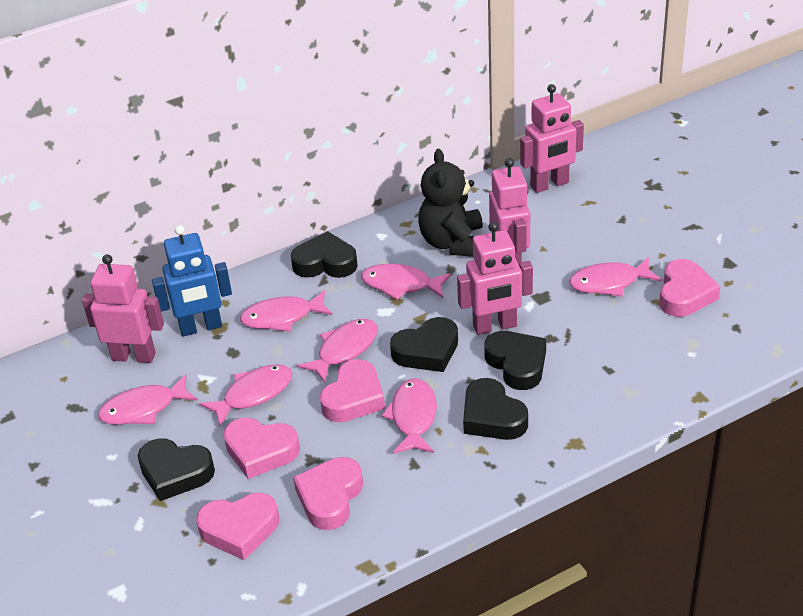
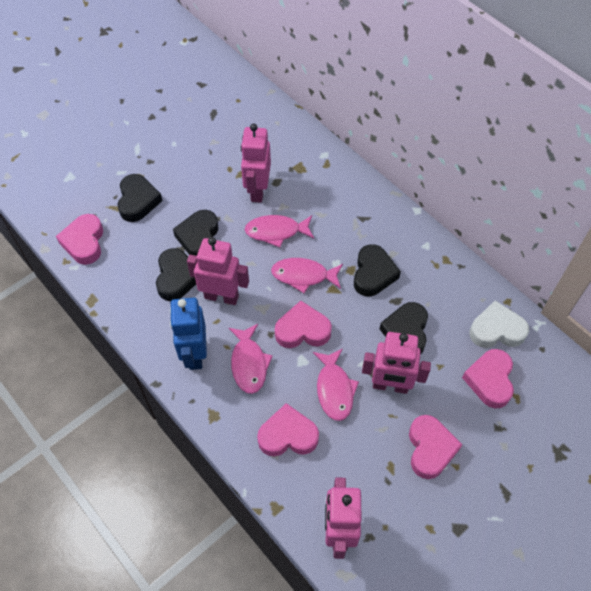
black teddy bear: [418,149,483,257] = 1 -> none = 0
pink fish: [98,374,198,425] [199,364,292,426] [240,290,333,332] [297,319,378,383] [361,264,451,300] [381,378,437,454] [569,257,662,297] = 7 -> [229,324,273,394] [245,215,314,248] [271,258,343,293] [313,348,359,421] = 4
white heart: none = 0 -> [469,301,529,348] = 1

